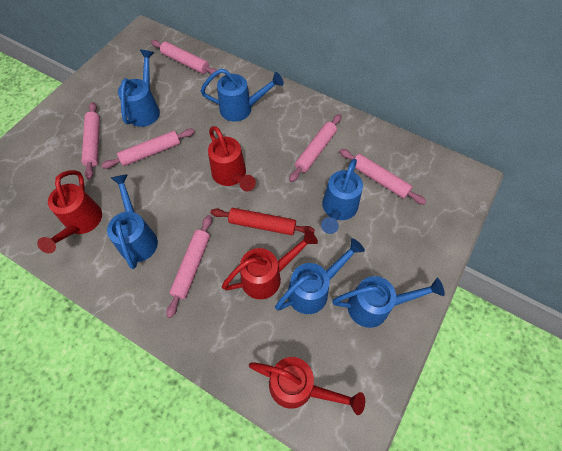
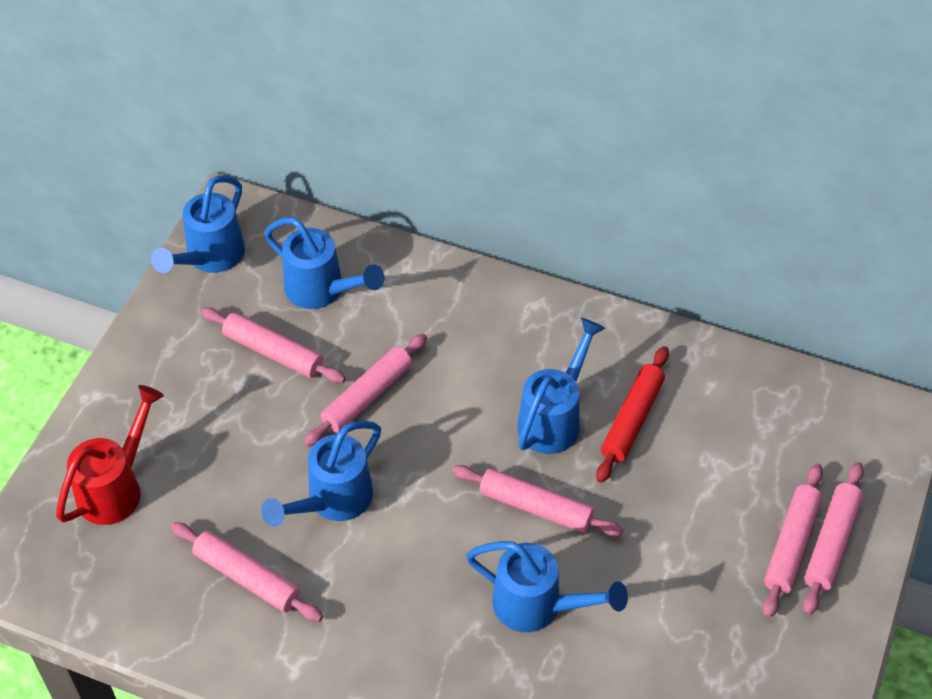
blue watering can: [107,174,158,269] [118,50,160,127] [200,69,284,122] [275,238,365,314] [321,159,363,234] [332,276,445,328] = 6 -> [151,175,245,273] [261,421,381,527] [264,217,384,309] [466,541,628,632] [517,318,605,454] = 5
red watering can: [37,170,102,253] [208,126,256,191] [222,230,318,299] [249,357,365,415] = 4 -> [56,385,164,525] = 1

